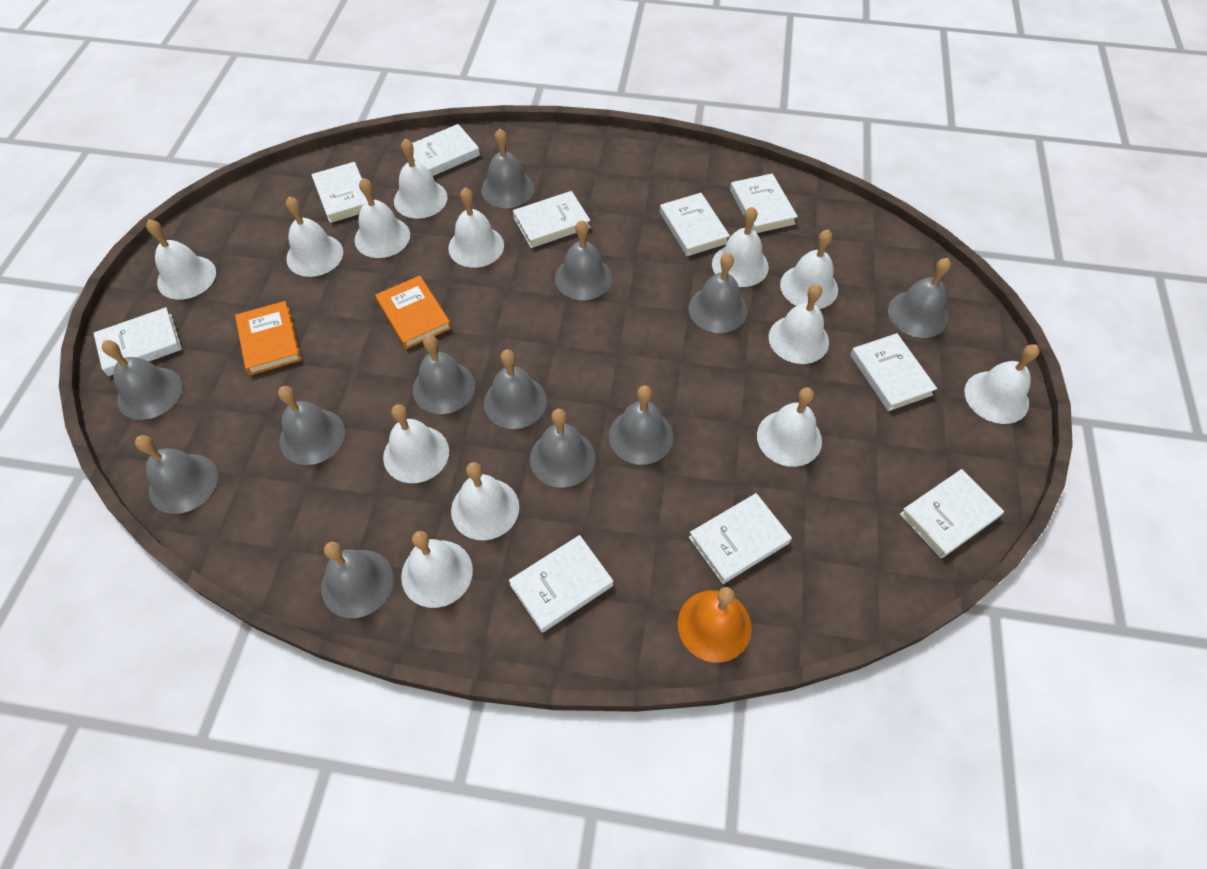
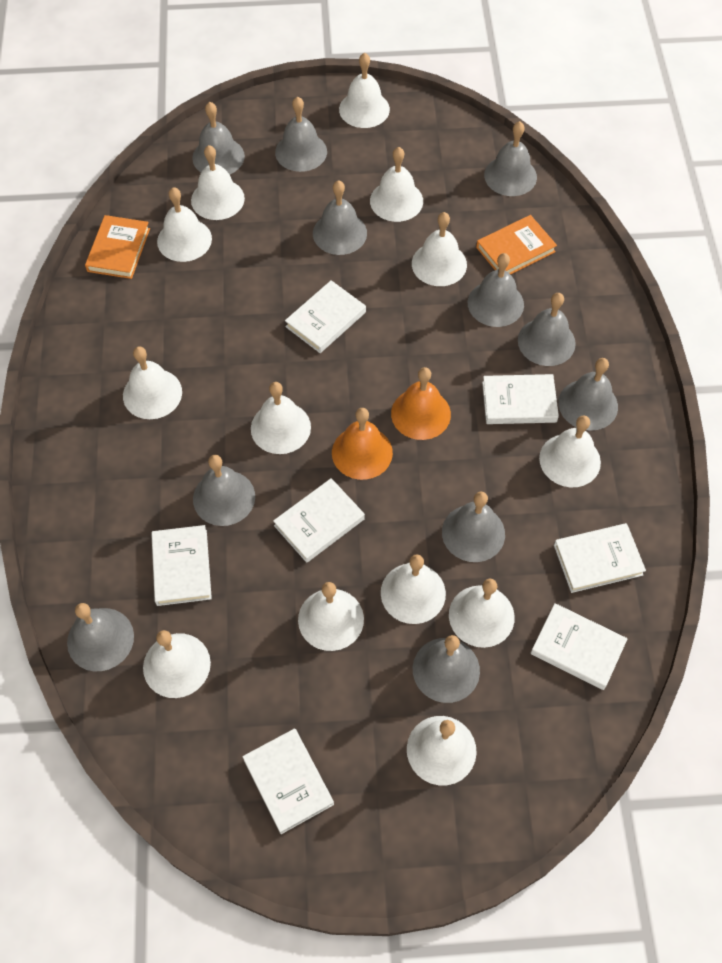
grey bell: [102,340,182,420] [135,435,218,514] [278,386,345,465] [321,542,394,618] [413,335,475,414] [481,129,534,208] [484,349,547,429] [530,409,595,488] [555,220,612,300] [609,385,673,465] [689,253,747,333] [888,258,951,338] = 12 -> [67,603,134,671] [192,102,245,175] [193,455,255,526] [275,96,327,172] [313,180,367,255] [413,635,480,703] [442,491,505,562] [468,253,524,327] [484,121,537,196] [518,293,576,366] [558,358,618,431] = 11
orange bell: [678,587,752,663] = 1 -> [332,408,393,480] [391,367,451,440] = 2
white book: [94,307,182,376] [311,162,367,223] [412,124,480,176] [509,535,613,633] [513,191,591,248] [660,193,730,256] [689,493,792,584] [730,173,798,233] [850,333,937,411] [900,469,1004,558] = 10 -> [151,525,212,606] [242,728,334,834] [273,478,365,563] [285,280,366,353] [482,374,559,424] [531,603,628,690] [554,523,646,593] = 7

